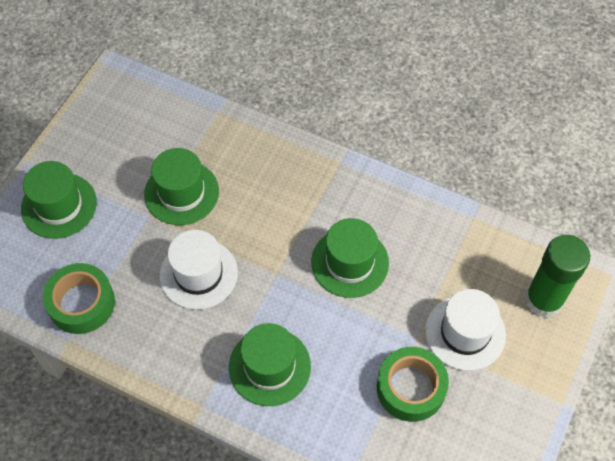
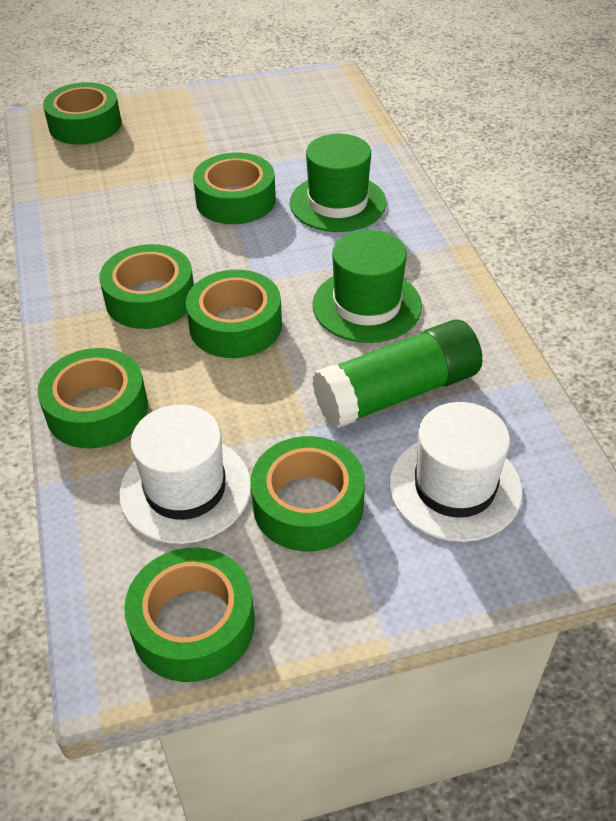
green hat: [21,161,97,239] [144,148,219,225] [229,323,311,406] [311,218,389,298] = 4 -> [290,134,386,232] [312,230,422,343] = 2
green tape: [43,263,115,334] [377,347,449,422] = 2 -> [38,348,148,448] [43,82,122,145] [99,244,194,329] [124,547,255,682] [186,270,282,358] [193,153,276,224] [250,436,365,551] = 7

